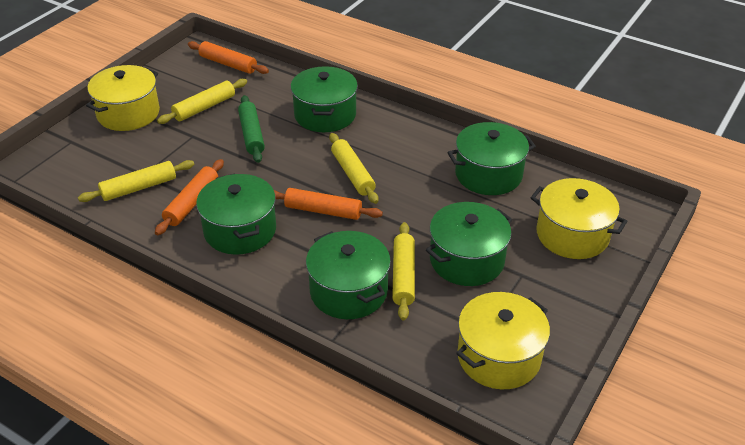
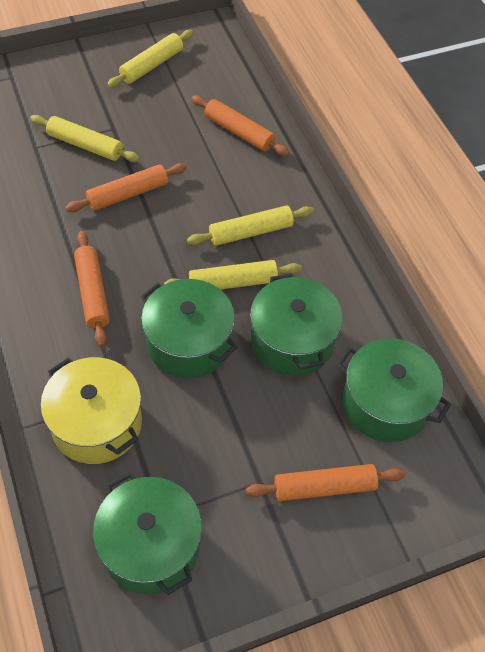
green pot: [196,174,276,255] [291,66,358,132] [306,231,391,319] [426,202,512,286] [447,122,536,195] = 5 -> [93,472,202,595] [141,279,238,379] [250,273,343,376] [337,338,451,442] = 4
green rolling pin: [238,95,265,163] = 1 -> none = 0
orange rolling pin: [155,159,224,235] [188,41,269,74] [274,188,383,220] = 3 -> [65,163,187,212] [74,231,110,347] [192,95,290,156] [246,464,405,501] = 4
yellow pot: [86,65,160,131] [456,292,550,389] [530,178,628,259] = 3 -> [41,357,142,464] = 1

